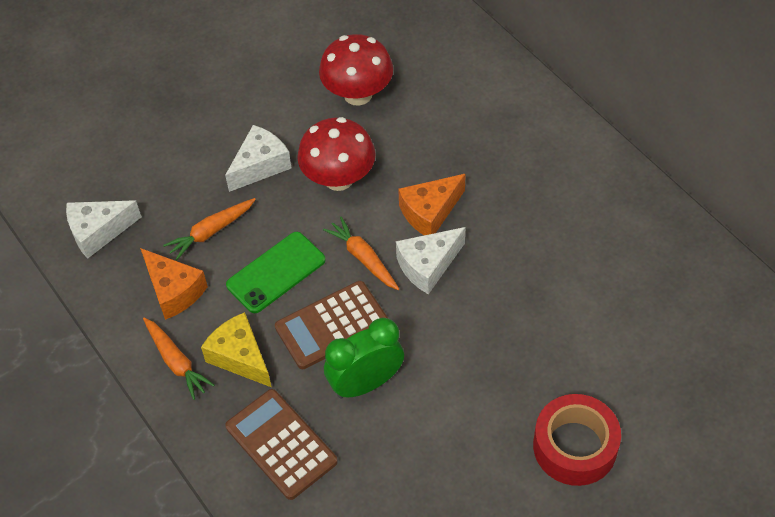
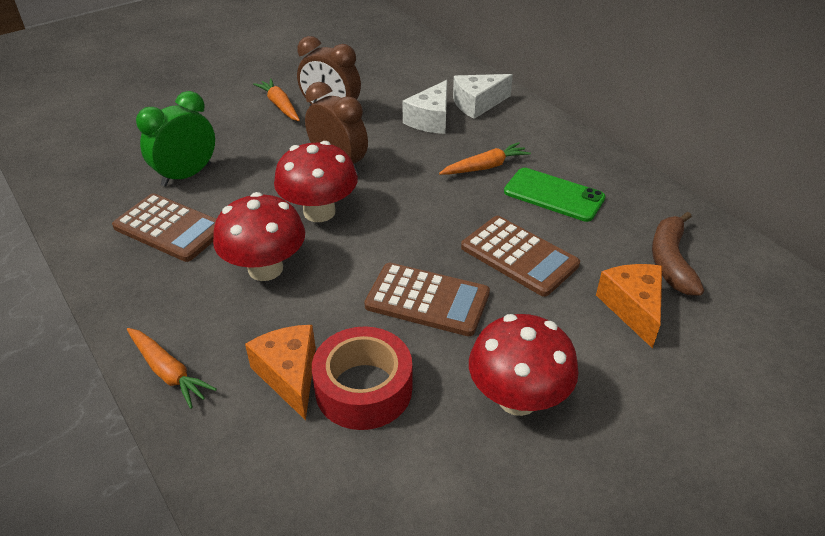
brown banana: none = 0 -> [652,212,704,296] = 1
brown calculator: [225,389,338,500] [275,281,388,369] = 2 -> [112,193,216,262] [364,263,490,336] [461,216,580,297] = 3
brown clock: none = 0 -> [297,36,361,106] [305,82,368,174] = 2
red mushroom: [297,117,376,191] [319,34,393,106] = 2 -> [213,192,305,281] [274,141,358,222] [469,314,579,416] = 3
white cheese: [66,200,142,259] [225,125,292,192] [396,227,465,294] = 3 -> [403,80,447,134] [453,74,513,119] = 2
yellow cheese: [201,312,272,387] = 1 -> none = 0

